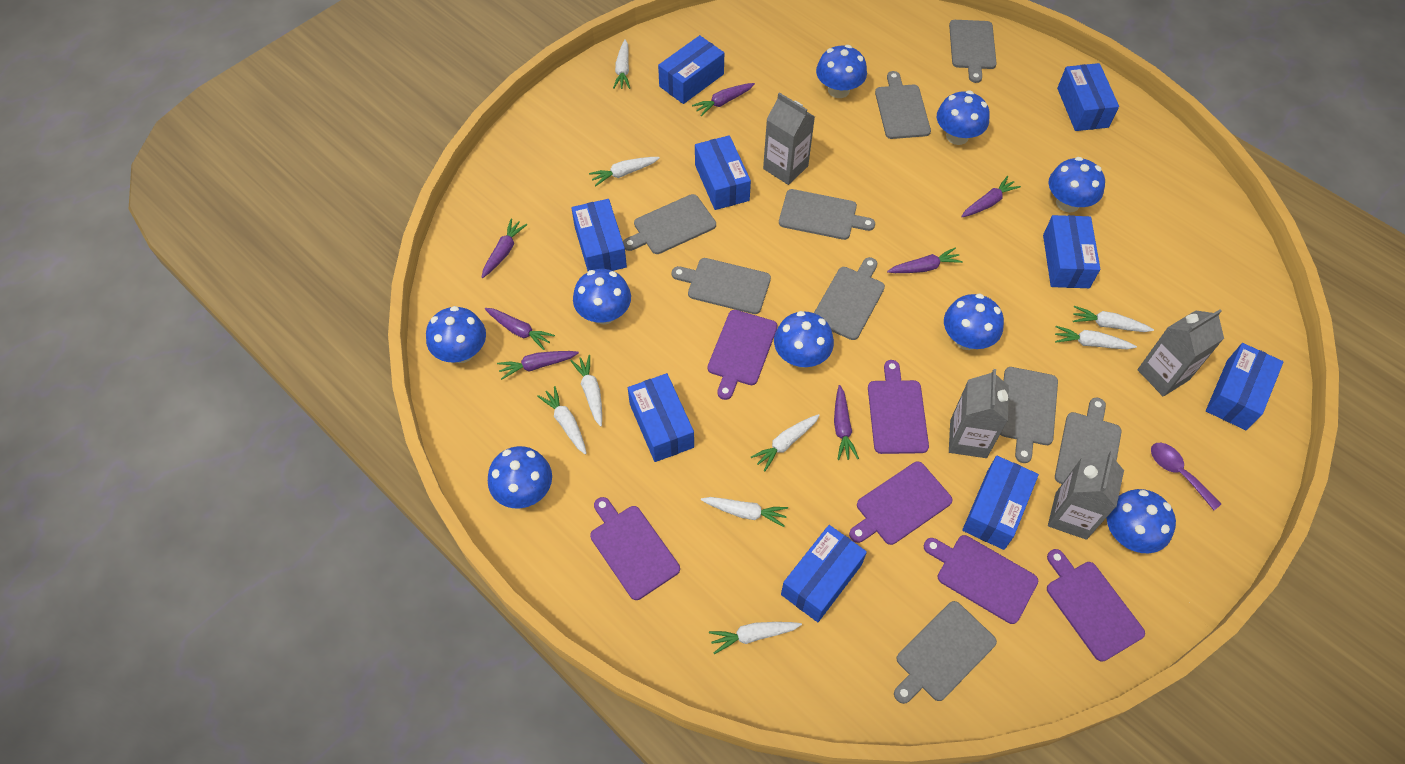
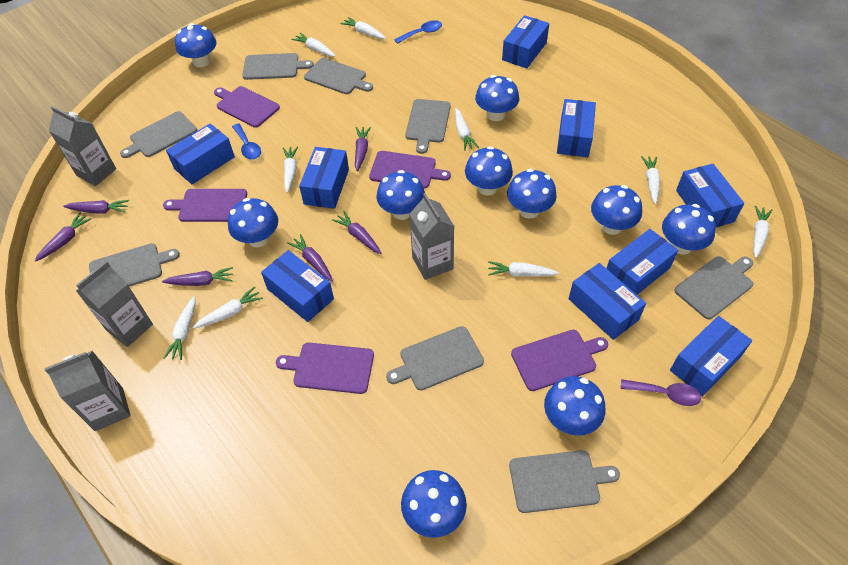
blue mushroom: [426,306,486,363] [488,446,552,509] [573,269,631,324] [774,311,834,368] [816,45,867,98] [937,91,990,145] [944,294,1004,350] [1049,157,1105,213] [1106,489,1176,553] = 9 -> [175,23,216,67] [228,198,278,247] [377,170,425,220] [401,470,467,538] [465,146,513,195] [475,75,519,121] [507,169,557,219] [544,376,605,436] [591,185,642,235] [662,204,716,255] = 10
blue spoon: none = 0 -> [232,124,261,160] [394,20,442,44] = 2
grey cutting board: [623,194,716,254] [672,258,771,314] [779,189,875,240] [814,257,885,340] [875,71,931,139] [894,601,997,704] [949,20,997,83] [1000,367,1058,463] [1055,398,1121,484] = 9 -> [89,243,180,287] [120,111,197,158] [242,53,314,80] [304,58,373,94] [386,326,484,390] [405,99,451,154] [509,450,620,513] [674,256,753,319] = 8
purple carrot: [481,219,527,278] [485,308,555,350] [497,351,579,380] [692,83,755,116] [834,385,859,460] [887,248,963,273] [961,176,1021,217] = 7 -> [35,213,92,262] [63,200,129,214] [162,267,233,286] [287,234,333,282] [332,211,382,254] [355,127,371,171] = 6
purple cutting board: [590,497,680,600] [708,310,777,400] [849,461,953,545] [868,360,929,454] [924,535,1038,624] [1047,549,1145,662] = 6 -> [163,189,247,222] [214,86,280,128] [276,343,374,394] [369,151,451,189] [511,330,608,391] = 5

